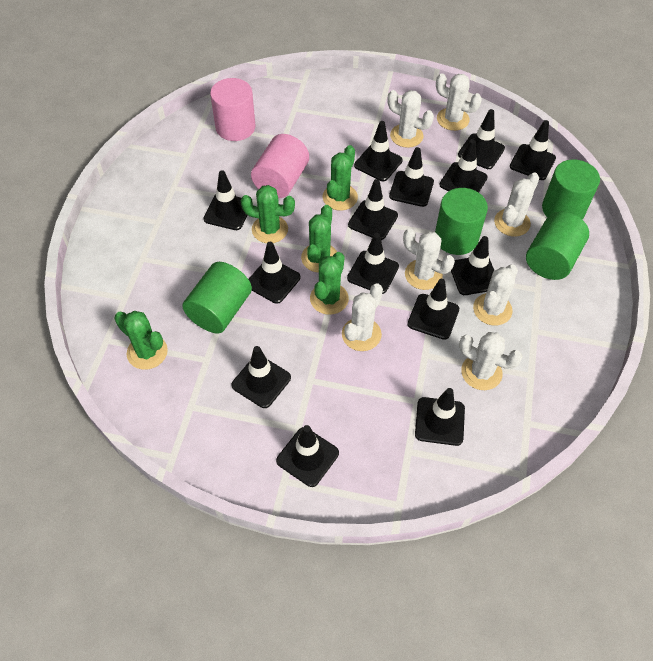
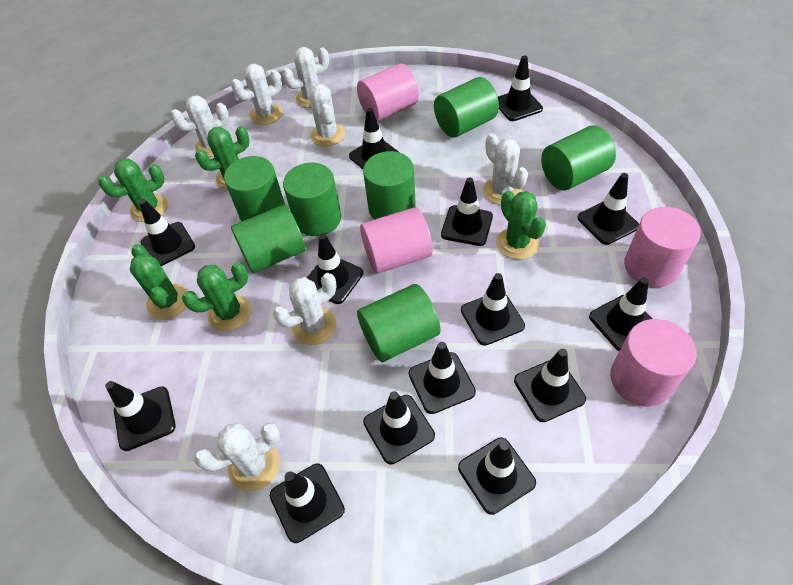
green cylinder: [182,262,252,333] [435,188,488,255] [526,212,589,280] [542,159,600,219] = 4 -> [224,156,285,221] [231,204,306,273] [283,163,341,236] [357,284,441,362] [363,151,416,219] [434,77,499,138] [541,125,616,191] = 7
pink cylinder: [210,78,256,141] [251,134,309,198] = 2 -> [357,63,419,122] [360,207,433,274] [610,319,696,407] [624,207,701,287] = 4

